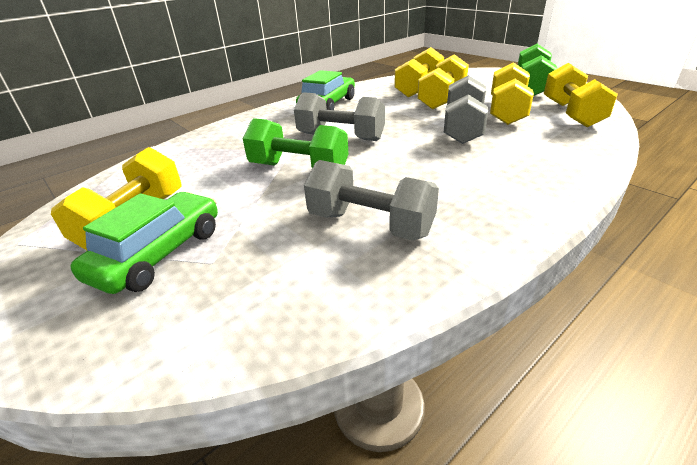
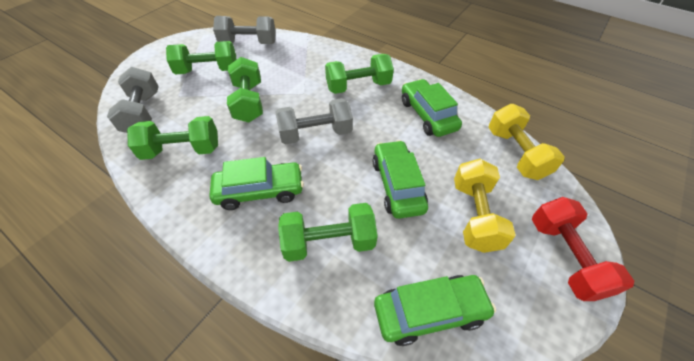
green car: [70,192,218,294] [296,70,355,110] = 2 -> [209,157,304,210] [373,140,428,219] [374,275,496,346] [402,79,462,137] = 4
green dumbbell: [243,118,349,168] [518,44,558,96] = 2 -> [127,116,218,160] [166,41,236,75] [227,57,263,122] [278,203,378,262] [325,54,394,94] = 5
red dumbbell: none = 0 -> [532,197,634,301] = 1
yellow dumbbell: [51,147,182,251] [394,47,444,97] [417,54,469,109] [490,62,534,125] [544,63,618,127] = 5 -> [454,159,516,253] [488,104,565,180] = 2

